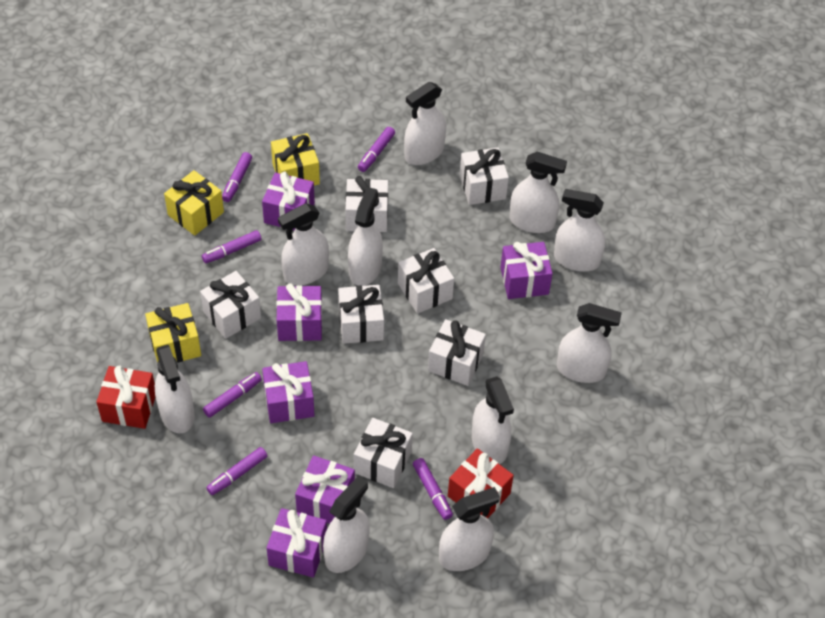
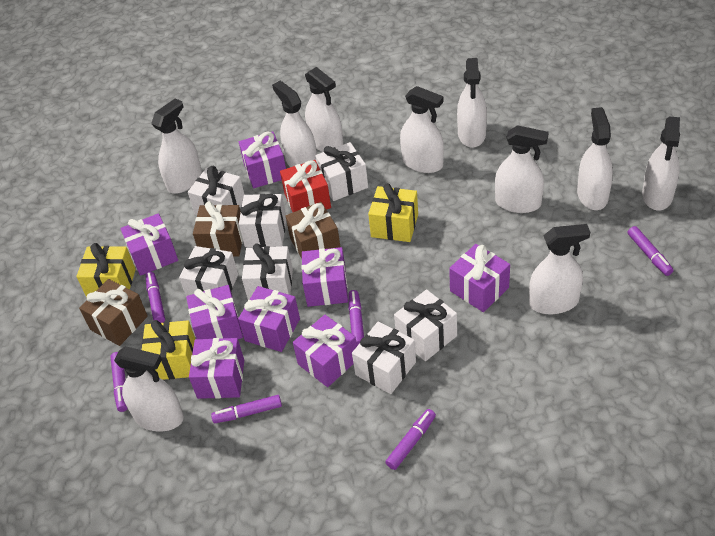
brown gift: none = 0 -> [79,279,148,346] [193,201,243,257] [285,202,340,258] = 3
purple gift: [262,171,315,231] [262,361,315,423] [266,508,327,578] [276,283,322,341] [295,456,355,524] [500,242,553,299] = 6 -> [120,213,178,276] [186,285,243,339] [189,338,244,399] [238,286,300,352] [239,131,286,188] [293,315,357,387] [301,247,348,307] [449,244,510,312] = 8
red gift: [96,366,155,429] [448,448,514,518] = 2 -> [280,160,331,212] = 1

